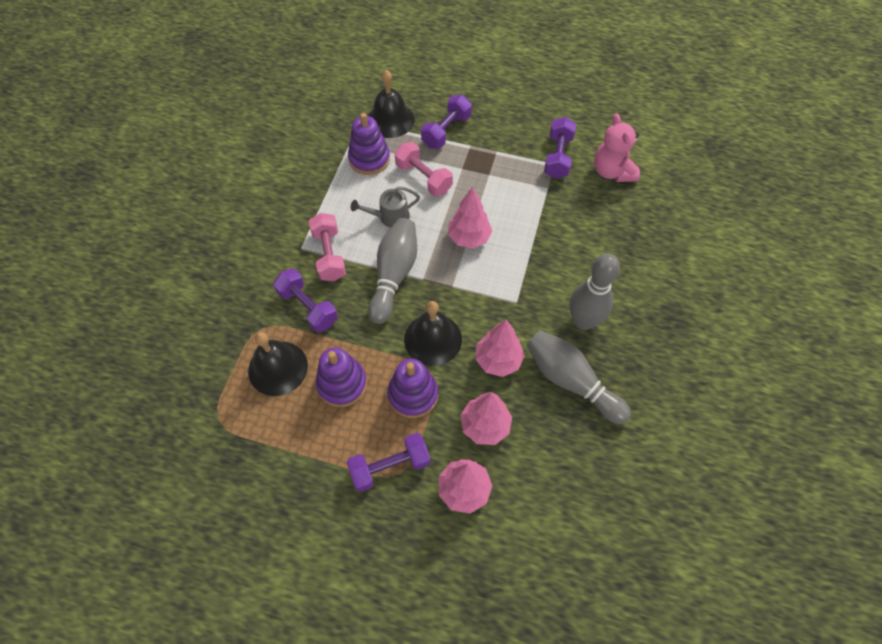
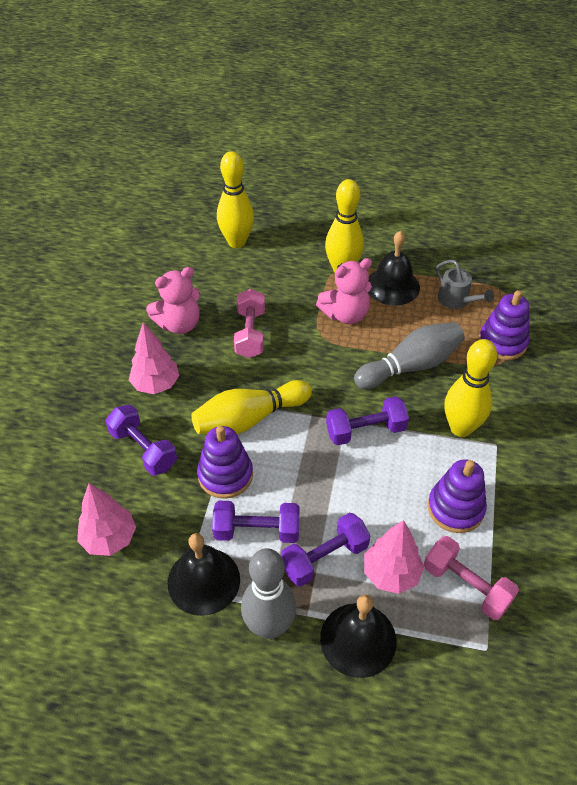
grey bowling pin: [368,218,417,324] [526,330,631,424] [569,253,620,330] = 3 -> [241,548,297,639] [354,322,465,389] = 2
pink teddy bear: [594,114,640,182] = 1 -> [146,267,200,334] [316,258,372,324] = 2
pink tree: [439,459,492,514] [448,187,492,249] [460,392,512,445] [475,320,525,377] = 4 -> [77,483,136,556] [129,322,180,394] [364,520,424,594] = 3
yellow bowling pin: none = 0 -> [191,380,312,434] [217,151,254,248] [325,179,364,273] [444,339,497,437] = 4

